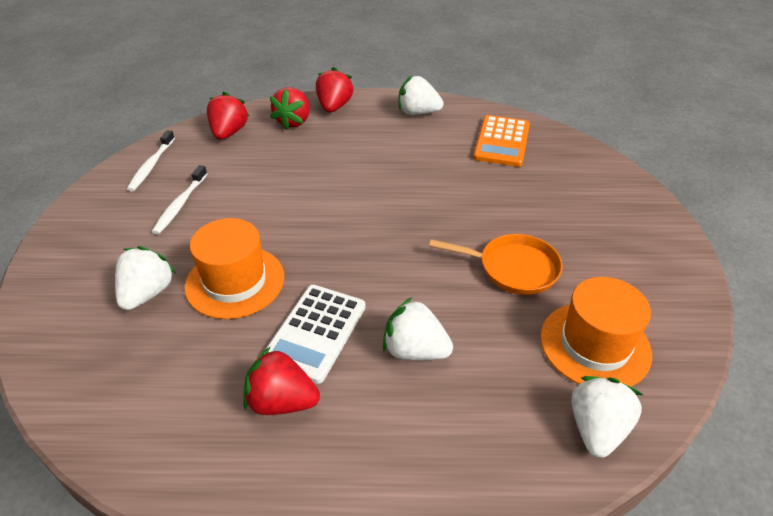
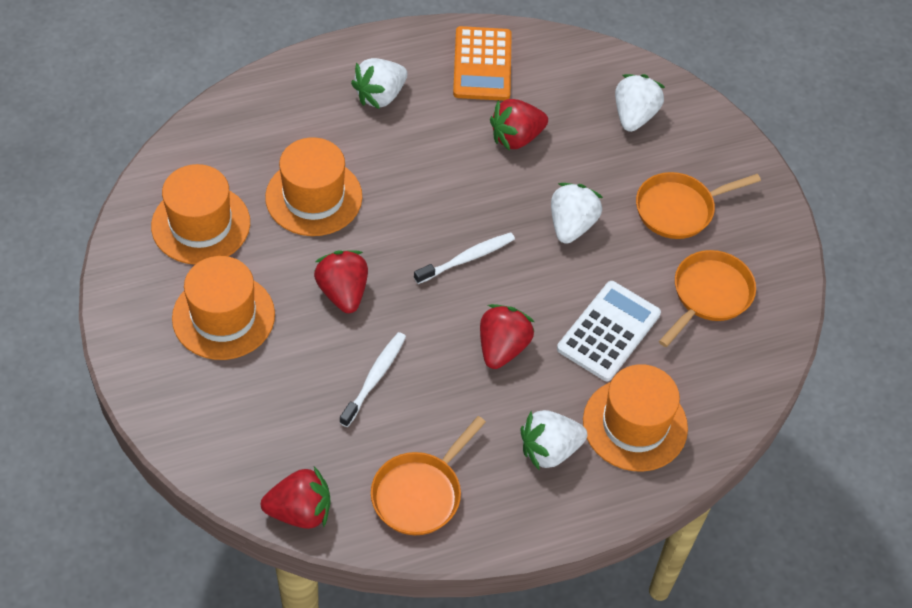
orange hat: [184,218,284,319] [540,277,652,387] = 2 -> [151,164,250,265] [172,256,275,360] [265,137,362,236] [583,364,688,472] = 4
orange pan: [429,234,563,295] = 1 -> [371,416,486,535] [636,172,761,239] [659,250,756,347] = 3

